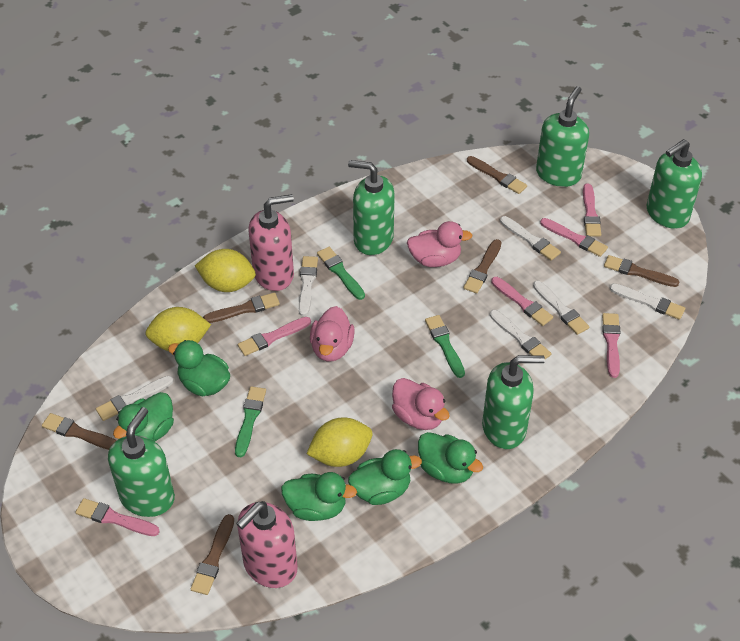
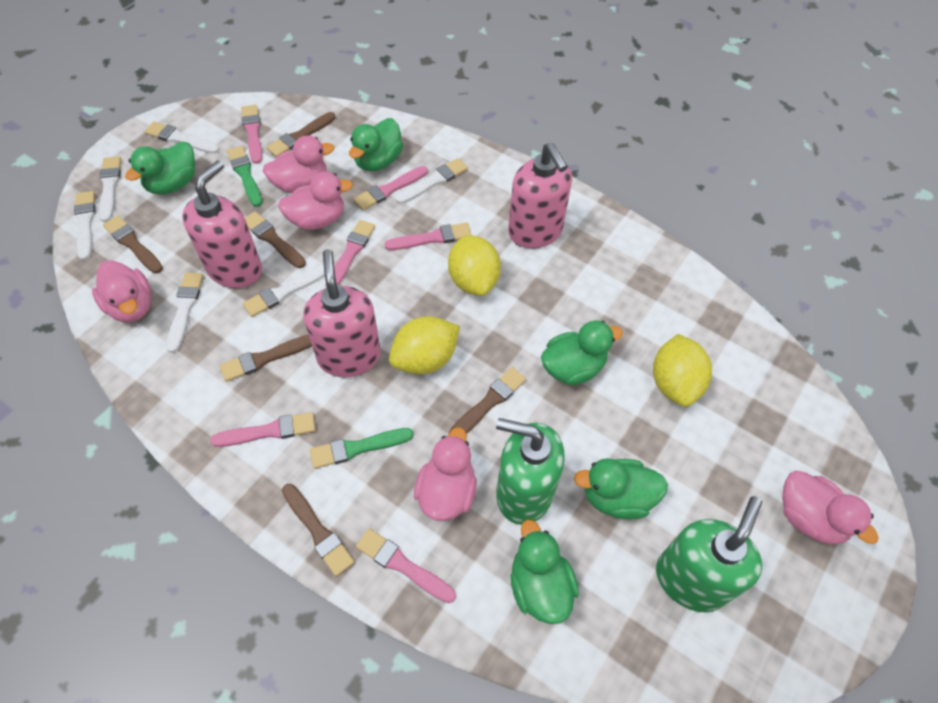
green brush: [235,386,266,457] [317,247,365,300] [425,315,465,378] = 3 -> [227,146,262,207] [310,428,414,469] = 2
green soap dispenser: [108,407,175,517] [348,160,395,255] [482,355,545,449] [536,86,589,187] [646,139,702,229] = 5 -> [496,418,565,525] [656,496,762,612] = 2
pink duck: [310,306,355,362] [392,378,450,430] [407,221,473,267] = 3 -> [92,260,151,322] [263,135,334,193] [278,172,353,230] [414,427,477,521] [782,471,879,544] = 5
pink soap dispenser: [236,501,298,588] [248,194,294,291] = 2 -> [182,160,262,288] [303,249,381,377] [508,143,572,248] = 3

